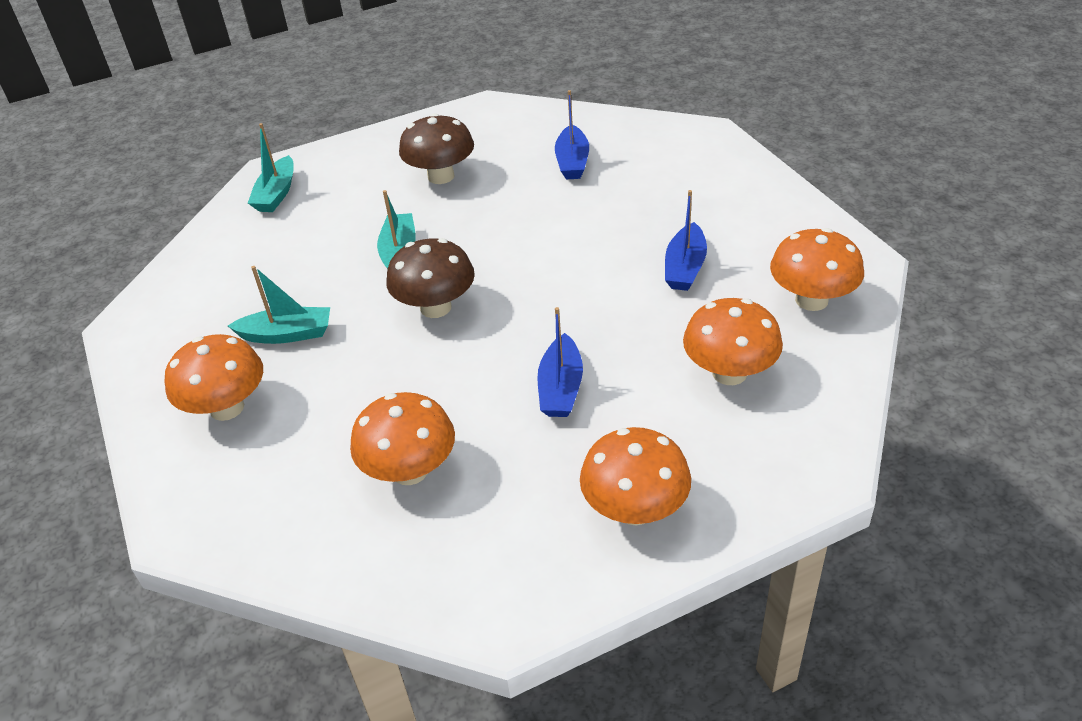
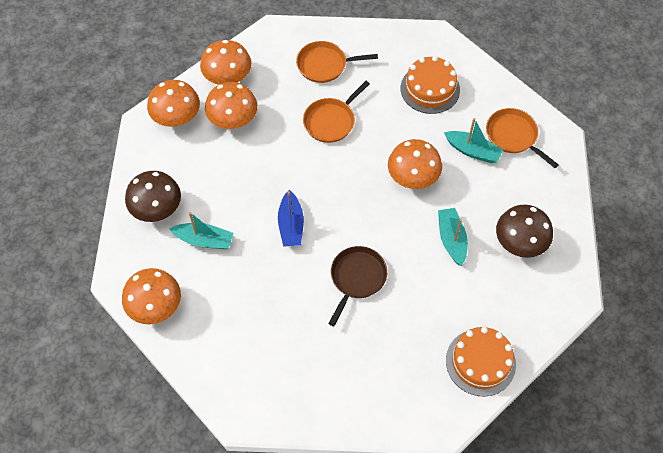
blue boat: [537,307,583,417] [555,90,589,179] [665,190,707,291] = 3 -> [278,190,304,247] = 1
brown pan: none = 0 -> [328,246,387,326] = 1
orange cake: none = 0 -> [401,56,460,114] [446,327,516,396] = 2
orange pan: none = 0 -> [296,41,378,83] [303,81,370,143] [486,108,559,168] = 3

